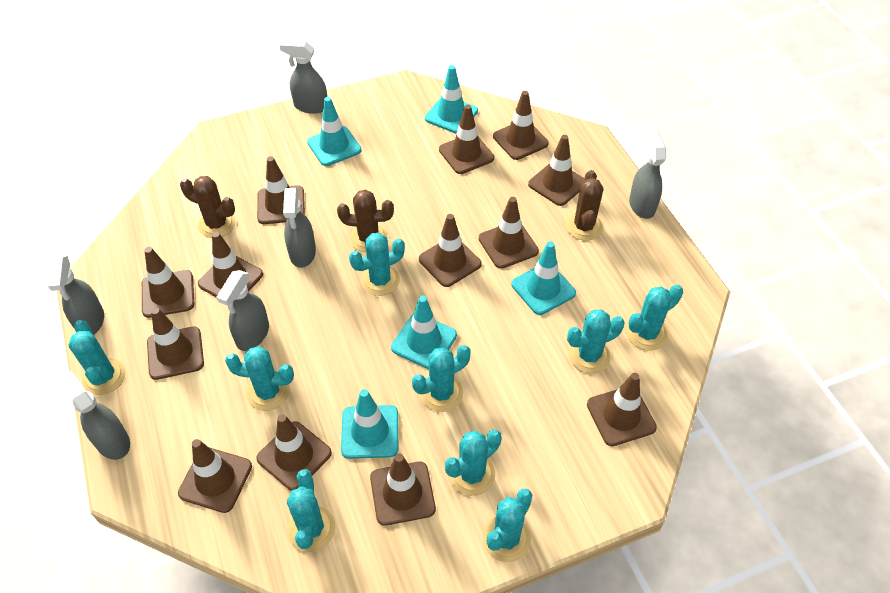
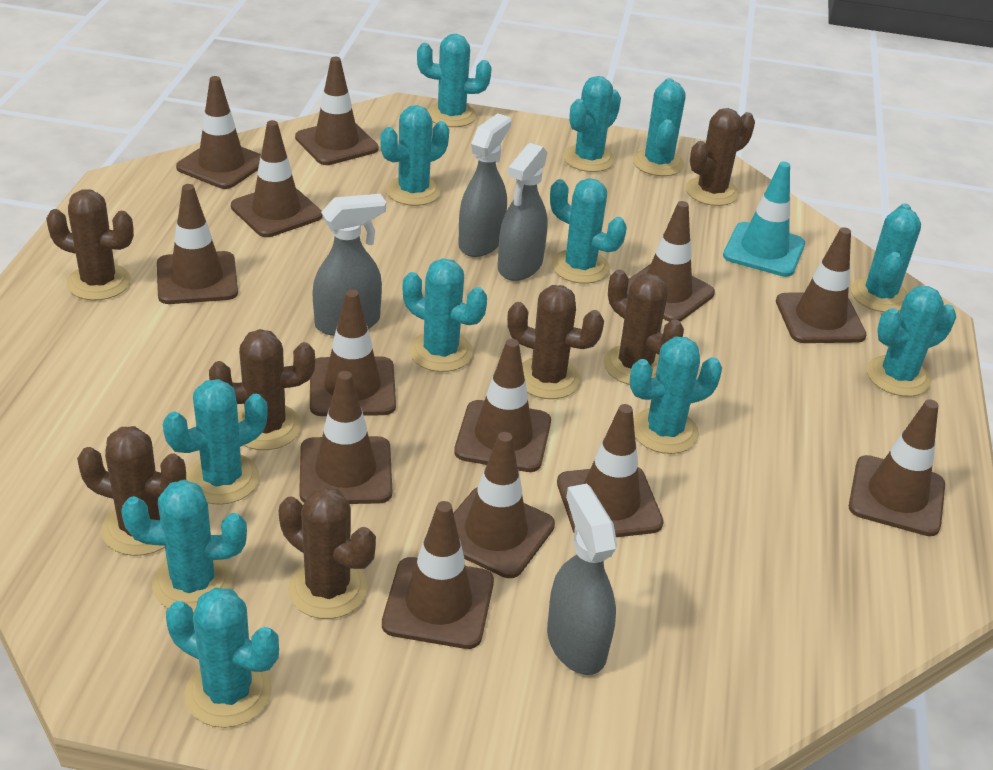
brown cactus: [180,176,236,238] [337,190,394,252] [565,170,603,240] = 3 -> [46,189,134,300] [77,426,186,556] [209,329,315,450] [279,486,376,619] [507,285,604,399] [604,270,684,385] [686,108,755,206] = 7
grey spray bottle: [48,256,104,334] [58,371,130,460] [217,270,269,351] [279,40,327,114] [283,188,316,268] [629,130,666,219] = 6 -> [312,194,386,336] [458,113,511,257] [498,143,548,281] [547,484,617,675] = 4
turquoise cactus: [68,320,126,395] [225,346,294,411] [287,469,335,552] [349,233,405,296] [412,345,471,412] [445,430,502,496] [482,489,532,562] [567,310,625,373] [626,285,683,351] = 9 -> [121,480,247,613] [163,379,268,505] [166,587,279,728] [381,105,449,206] [403,258,487,372] [417,34,492,127] [550,178,627,284] [563,76,621,172] [629,336,722,454] [633,78,686,176] [851,204,921,312] [867,286,956,397] = 12
turquoise traffic cone: [307,97,362,166] [341,389,398,459] [391,296,457,369] [425,65,478,134] [511,241,576,315] = 5 -> [723,162,805,277] = 1

